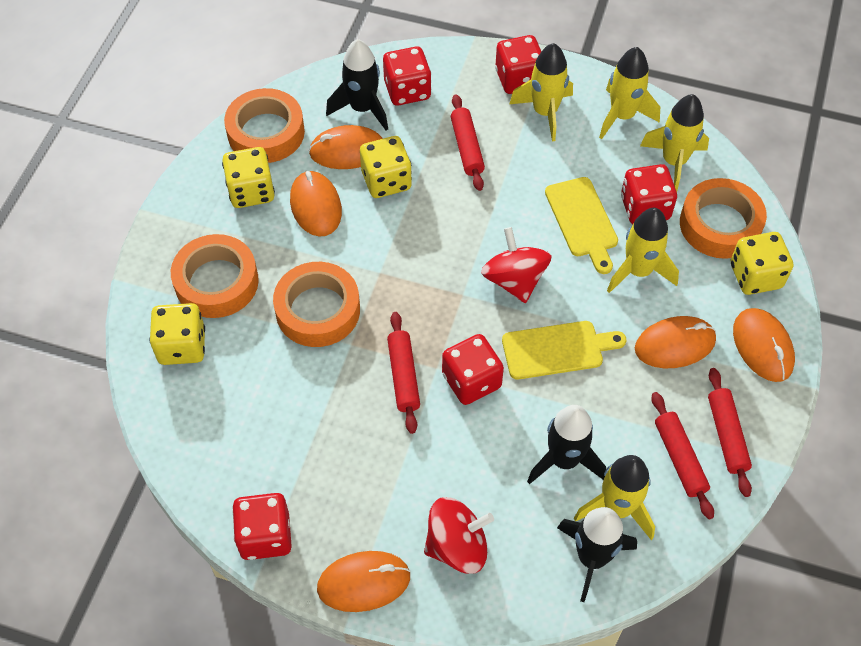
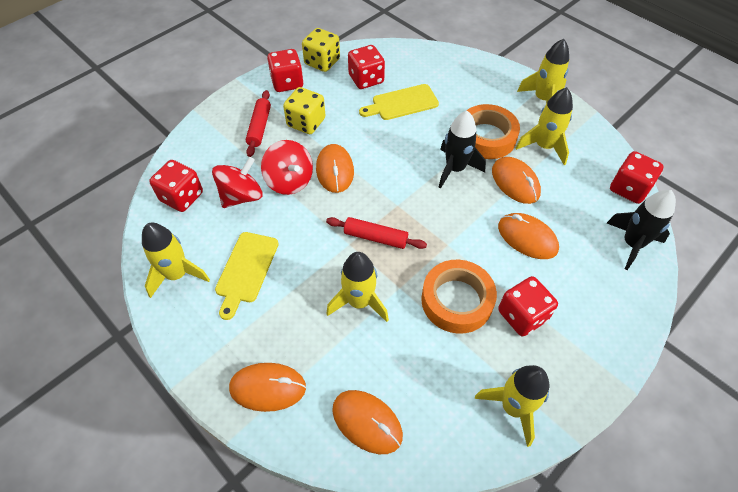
black rocket: [326,39,388,131] [527,405,606,484] [557,507,637,602] = 3 -> [439,111,486,189] [607,190,676,270] = 2
orange tape: [171,234,259,318] [224,88,305,163] [273,262,360,347] [680,178,767,259] = 4 -> [421,260,497,334] [466,104,520,159] = 2
red rolling pin: [387,312,420,434] [451,94,485,191] [652,392,714,519] [708,368,752,497] = 4 -> [246,90,271,157] [326,217,427,249] = 2
yellow dice: [149,303,205,365] [222,147,275,208] [360,136,412,198] [731,232,793,295] = 4 -> [283,87,326,134] [302,28,340,72] = 2

